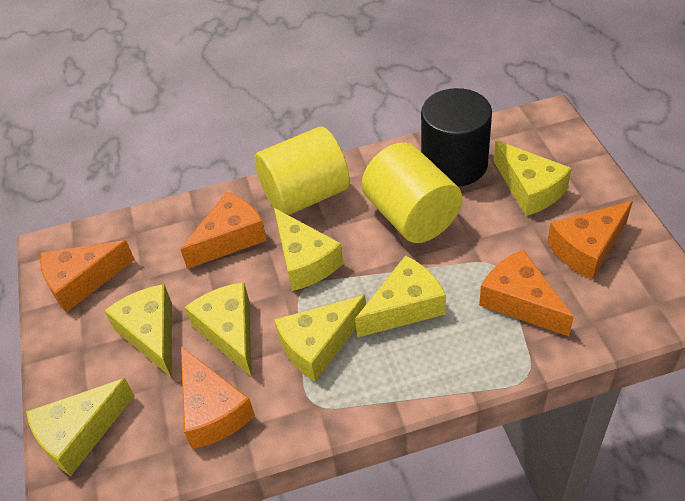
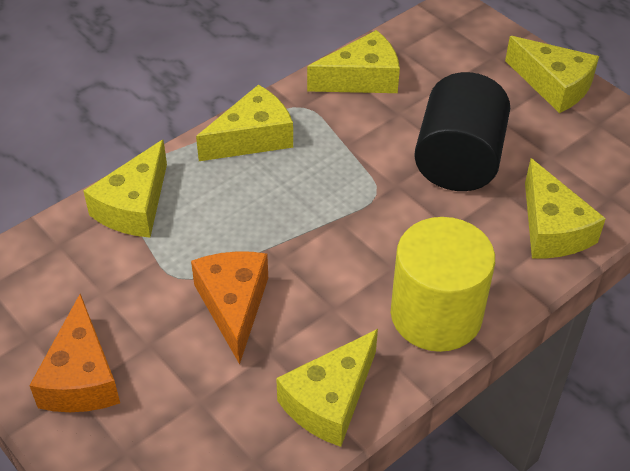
orange cheese: [40,240,135,312] [180,191,267,269] [181,347,255,449] [479,249,574,336] [547,201,633,280] = 5 -> [29,294,120,412] [191,251,268,364] = 2
yellow cheese: [26,378,134,476] [104,284,172,378] [185,282,252,377] [274,208,343,291] [274,295,366,382] [355,255,446,338] [494,140,572,216] = 7 -> [83,140,167,237] [196,84,293,161] [276,329,378,447] [307,30,400,93] [505,36,599,113] [525,158,606,258] = 6
yellow cylinder: [254,127,350,215] [361,142,462,243] = 2 -> [391,217,495,352] = 1

